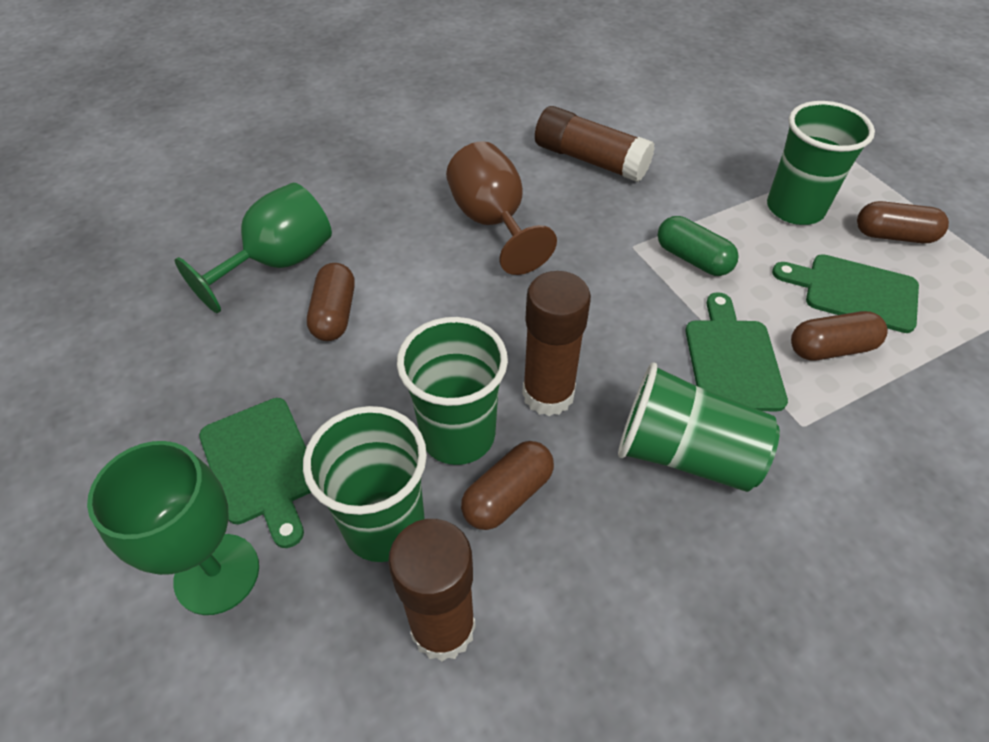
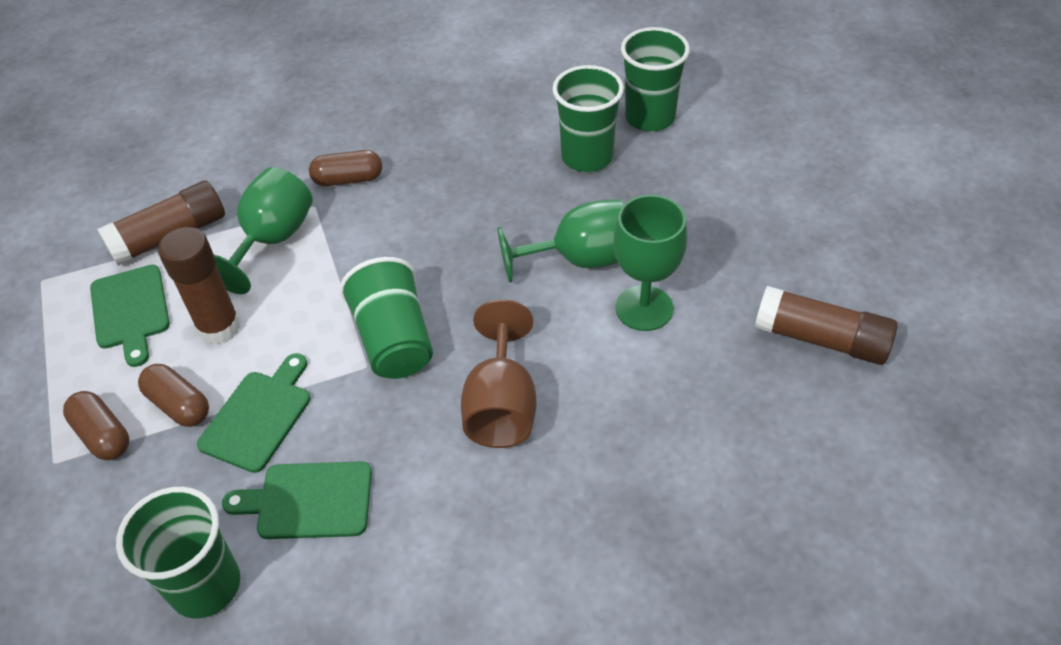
brown capsule: [307,263,355,341] [461,441,554,530] [791,311,888,360] [857,201,949,243] = 4 -> [63,391,129,460] [138,364,209,427] [309,150,382,186] = 3
green capsule: [658,216,739,276] = 1 -> none = 0
green goblet: [87,441,259,615] [175,183,332,313] = 2 -> [214,167,313,294] [497,199,623,283] [613,195,687,331] = 3

